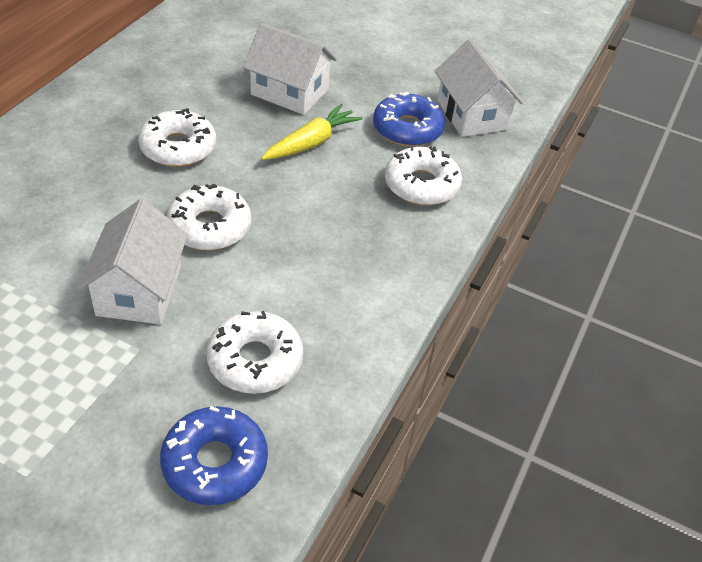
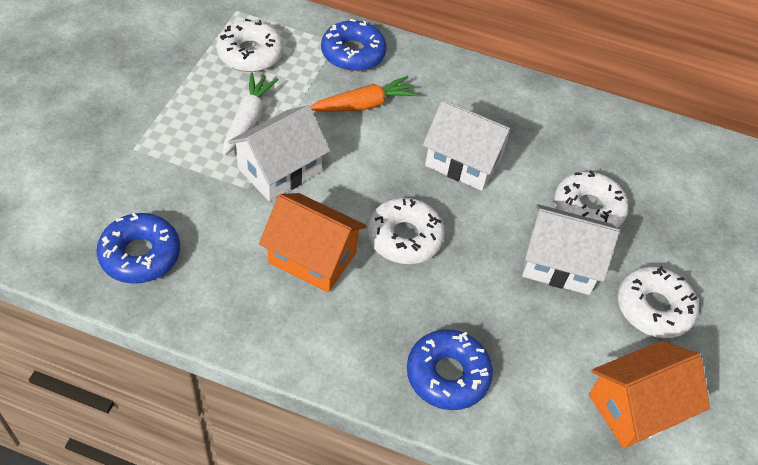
blue donut: [160,406,268,505] [373,92,445,147] = 2 -> [96,213,180,284] [321,19,387,71] [407,329,493,410] = 3
orange carrot: none = 0 -> [310,76,419,112] = 1
orange house: none = 0 -> [259,193,367,293] [589,341,710,448] = 2
white carrot: none = 0 -> [223,72,279,156] = 1
yellow carrot: [261,104,362,160] = 1 -> none = 0

